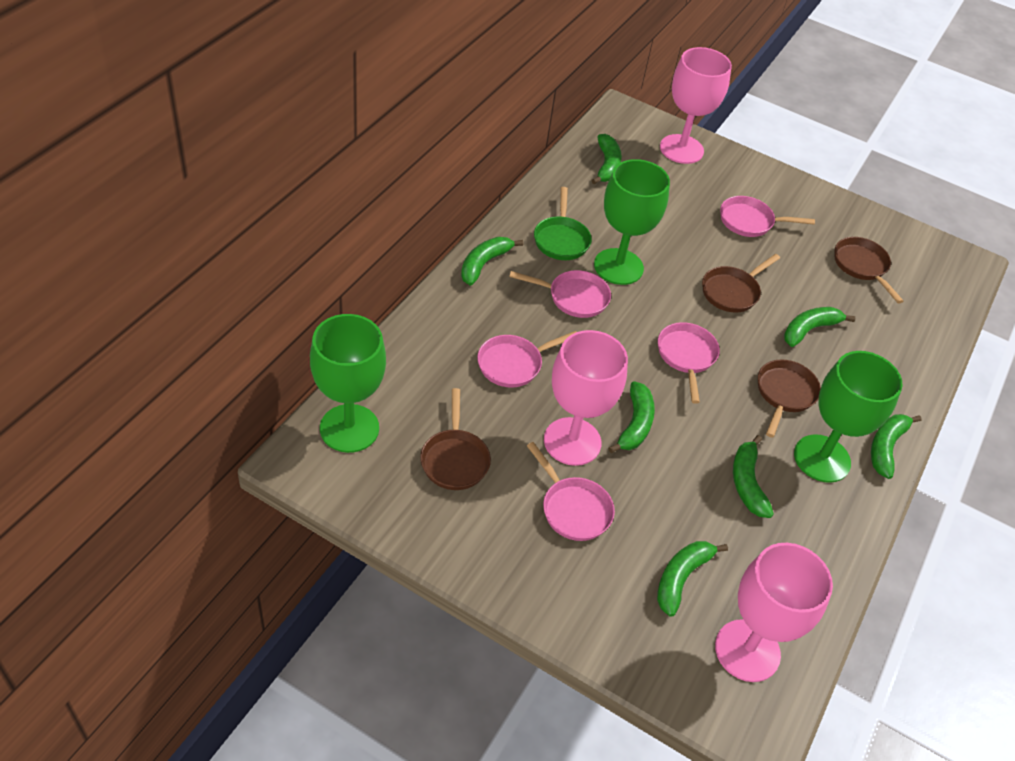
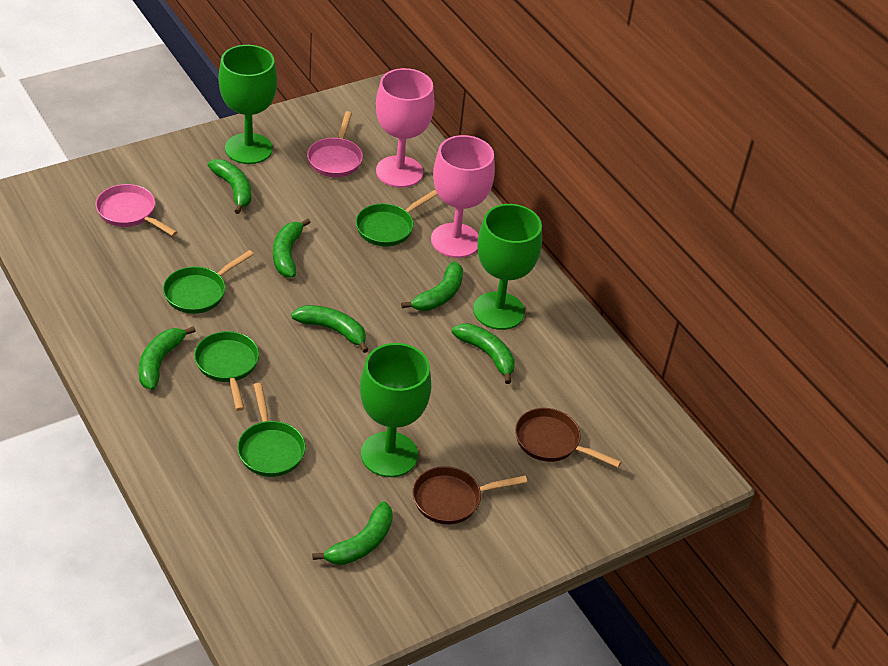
brown pan: [420,388,491,490] [702,254,780,312] [758,359,821,438] [834,237,904,304] = 4 -> [413,466,527,525] [515,408,621,468] = 2
green pan: [534,187,592,260] = 1 -> [163,250,254,314] [194,331,259,411] [237,383,306,477] [356,190,438,246] = 4
pink goblet: [544,330,628,466] [660,47,732,164] [715,543,833,682] = 3 -> [376,68,435,188] [431,135,495,258] = 2
pink pan: [477,331,576,387] [509,270,611,318] [527,442,615,541] [658,322,720,404] [720,196,815,237] = 5 -> [96,184,177,236] [307,111,363,177] = 2

